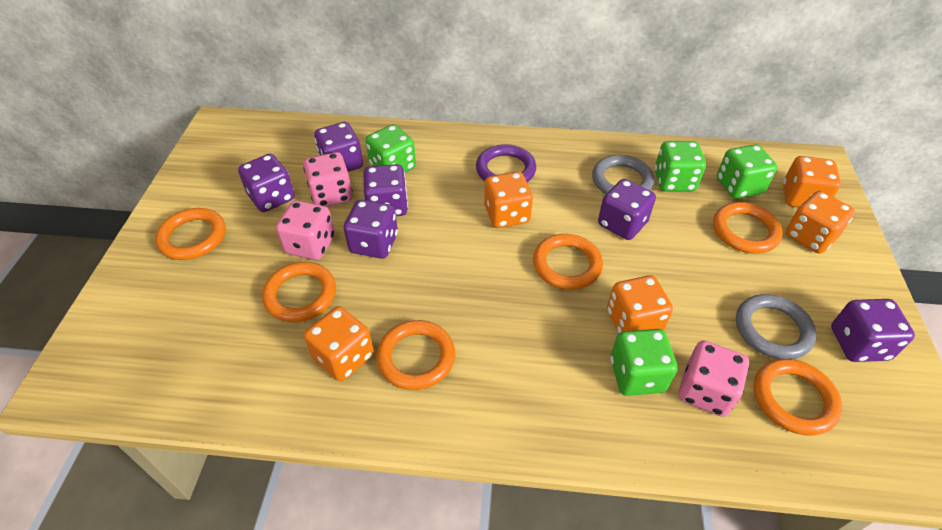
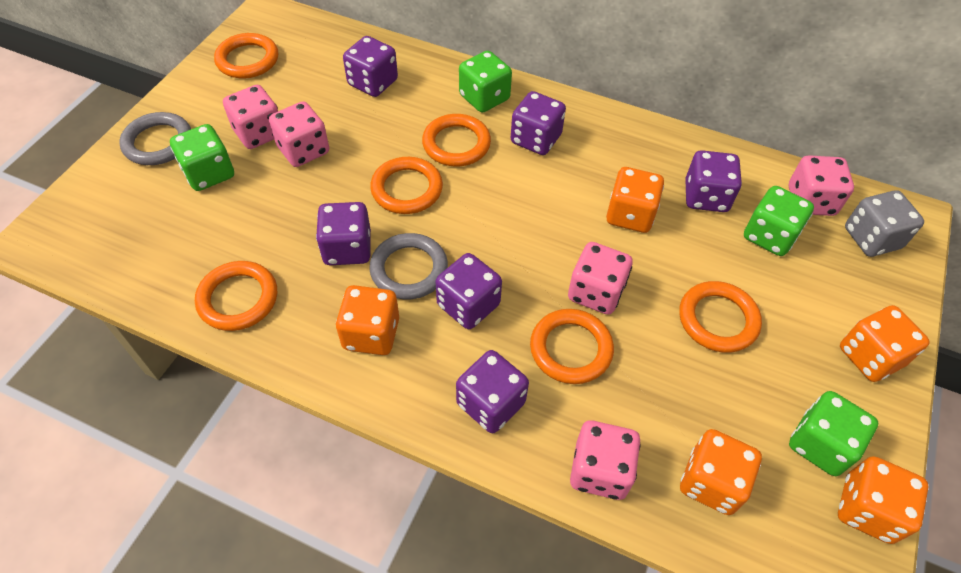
grey dice: none = 0 -> [845,190,924,257] = 1
pink dice: [276,201,335,260] [303,152,353,207] [679,340,749,417] = 3 -> [223,85,278,149] [269,101,329,167] [568,242,633,315] [570,420,641,500] [789,155,854,216] = 5
purple ring: [476,144,536,182] = 1 -> none = 0

